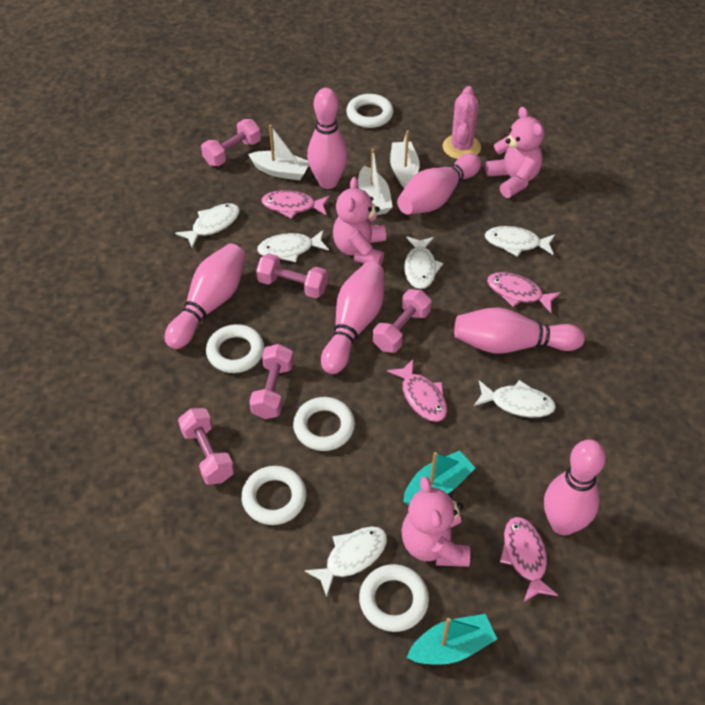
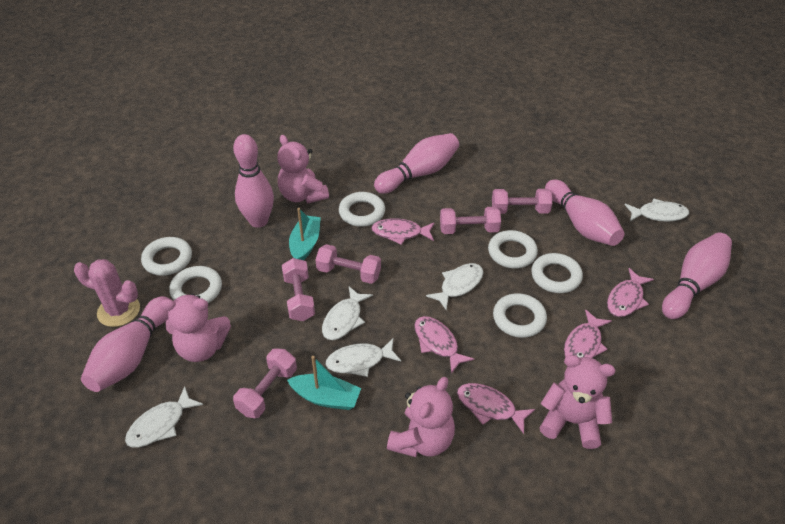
pink bowling pin: [165,243,246,349] [307,88,348,189] [321,262,384,374] [397,153,481,214] [454,307,585,354] [544,439,606,535] = 6 -> [81,296,169,392] [233,134,274,228] [374,133,459,194] [545,180,624,246] [662,233,732,319] = 5
pink fish: [261,190,330,219] [387,359,447,422] [487,272,561,313] [500,517,558,602] = 4 -> [371,218,435,245] [414,316,474,374] [457,383,535,434] [564,310,612,358] [607,268,654,317] = 5
pink teddy bear: [333,177,386,266] [401,476,470,567] [485,107,544,198] = 3 -> [160,294,231,362] [277,135,329,203] [387,377,455,457] [540,355,615,449] = 4
white boat: [248,124,309,180] [358,148,392,215] [390,130,420,188] = 3 -> none = 0
white fish: [175,203,240,248] [257,230,329,262] [304,526,387,597] [404,236,443,289] [474,380,556,418] [485,226,555,257] = 6 -> [125,386,203,447] [322,287,373,340] [326,339,401,377] [426,263,484,310] [625,198,689,222] = 5
white ring: [206,324,264,373] [241,466,307,525] [293,397,355,451] [346,94,393,128] [359,564,429,632] = 5 -> [141,237,192,276] [169,266,222,303] [339,192,385,227] [488,230,538,268] [493,293,547,338] [531,253,583,293] = 6

